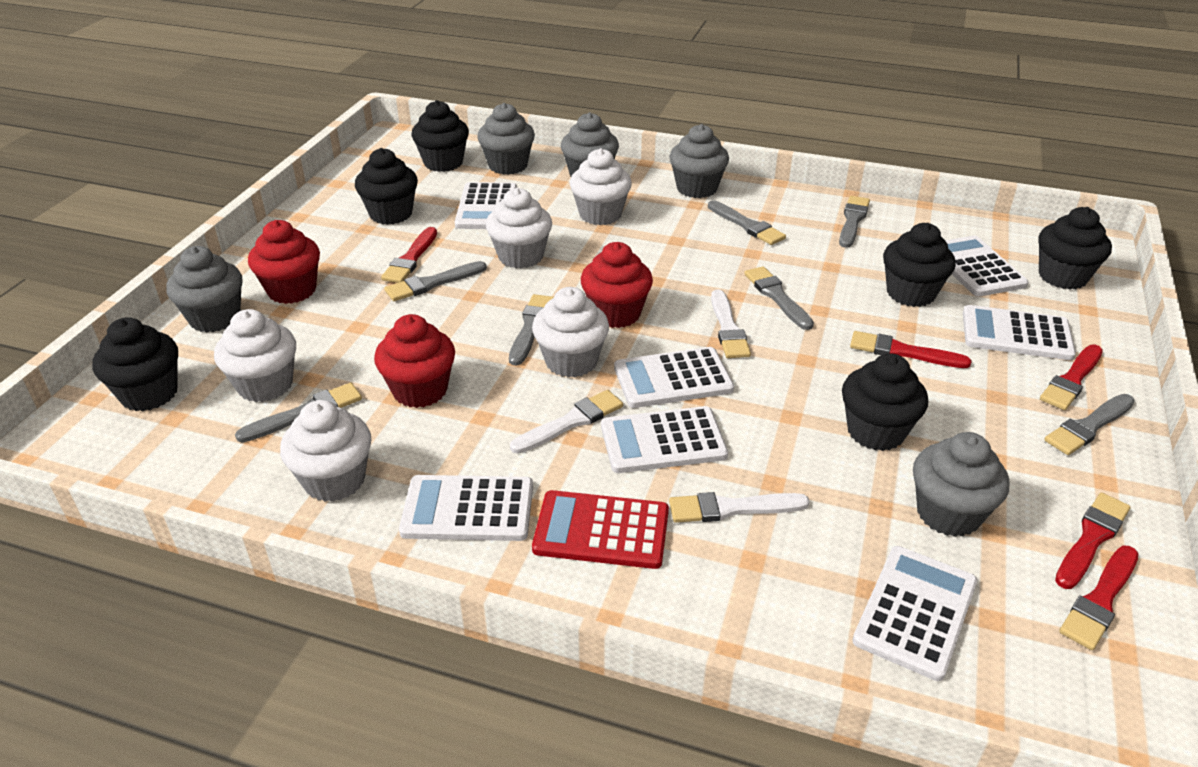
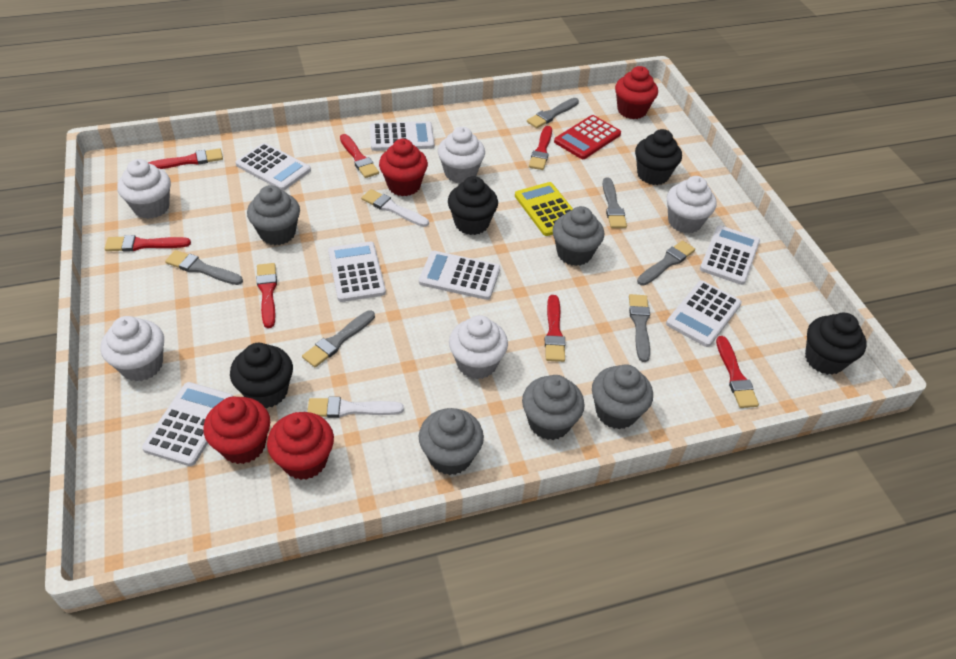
black cupcake: [92,317,178,411] [355,148,418,225] [412,100,469,172] [842,353,928,451] [883,223,956,307] [1038,207,1112,289] = 6 -> [230,343,293,408] [448,176,498,235] [635,129,682,185] [805,313,867,375] = 4
grey brush: [235,383,362,442] [384,261,487,301] [509,294,554,366] [708,200,786,245] [744,266,814,330] [839,196,870,248] [1044,394,1135,455] = 7 -> [165,250,243,285] [302,310,375,367] [527,98,579,128] [603,178,627,228] [629,294,650,362] [637,240,695,286] = 6
red brush: [381,227,437,283] [850,331,972,368] [1040,345,1103,410] [1055,493,1131,589] [1059,546,1139,650] = 5 -> [105,235,191,252] [148,148,223,169] [257,263,277,328] [340,134,379,178] [529,126,552,170] [545,295,565,362] [716,336,759,408] = 7
red cupcake: [248,220,320,304] [374,314,455,408] [581,242,653,328] = 3 -> [203,397,270,464] [267,412,334,480] [379,139,428,196] [615,66,658,119] = 4
white brush: [510,390,623,454] [669,492,810,523] [711,289,751,358] = 3 -> [307,397,404,418] [361,189,429,227] = 2
yellow calculator: none = 0 -> [515,182,573,236] = 1

